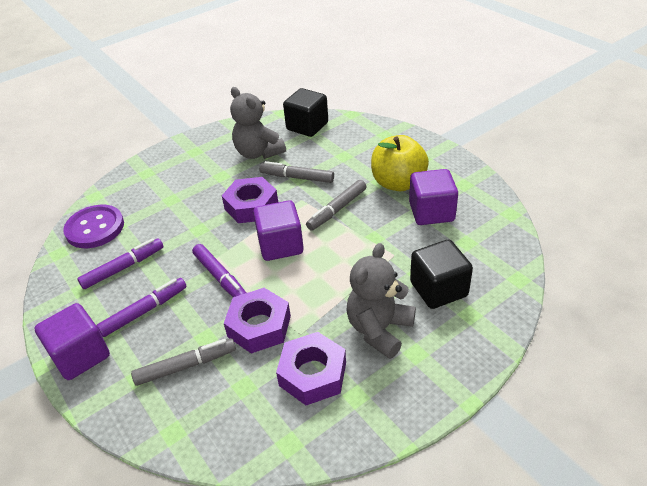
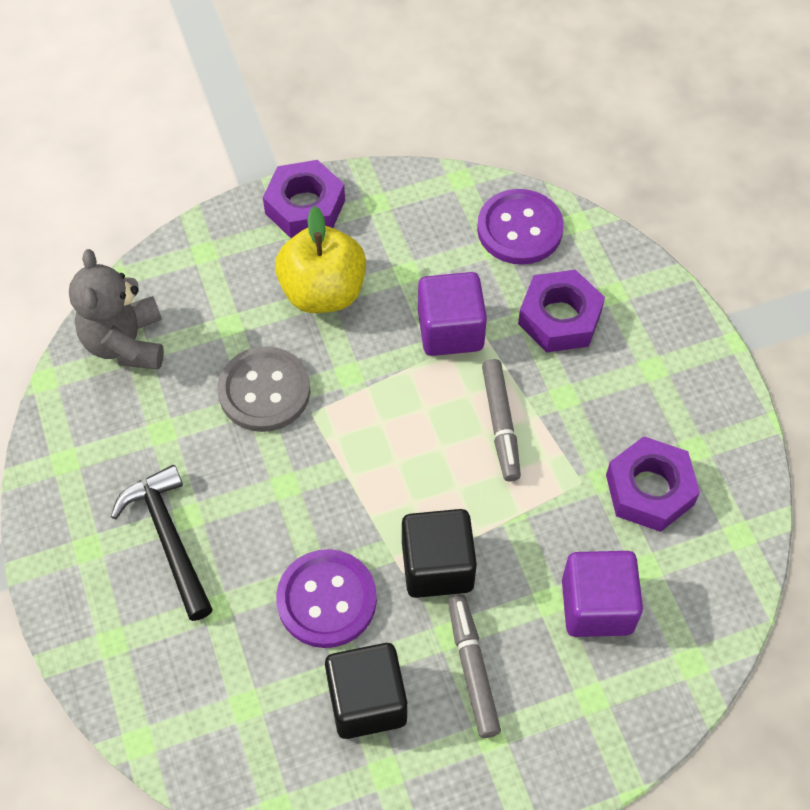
black hammer: none = 0 -> [111,465,213,621] = 1
grey button: none = 0 -> [218,346,310,432] = 1
grey marker: [131,338,236,386] [259,161,334,183] [306,180,366,231] = 3 -> [448,595,501,738] [482,359,521,482] = 2
grey teddy bear: [230,87,286,159] [346,243,416,359] = 2 -> [69,249,164,369] = 1
purple button: [63,205,124,248] = 1 -> [276,549,377,648] [477,189,564,265] = 2
purple cube: [35,303,110,380] [253,200,304,261] [409,169,458,225] = 3 -> [418,272,487,356] [562,551,643,637] = 2
purple marker: [77,238,163,289] [96,278,187,337] [192,244,246,297] = 3 -> none = 0

